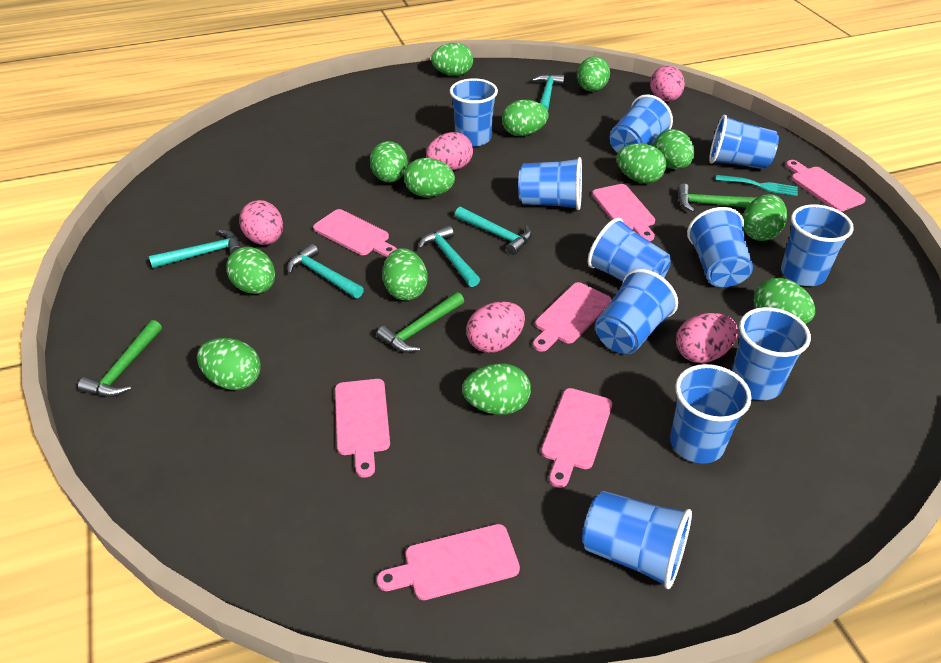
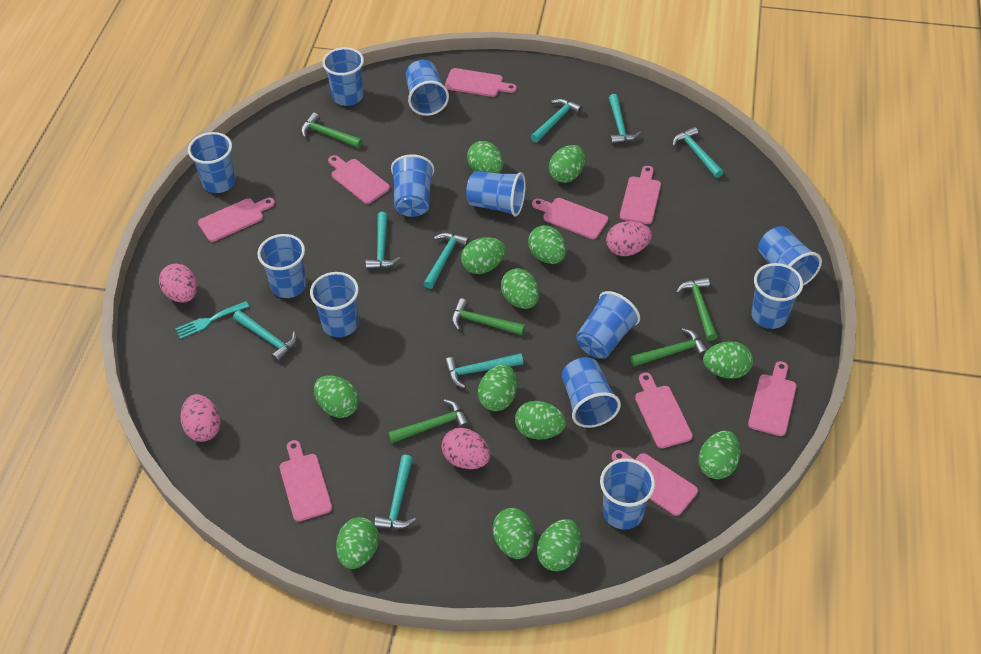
blue cup: [450,78,498,147] [518,157,582,210] [582,491,692,589] [587,218,671,281] [595,269,678,354] [610,94,673,153] [670,364,752,464] [687,207,753,287] [709,115,779,169] [732,307,811,400] [781,204,854,286] = 11 -> [188,132,236,193] [257,234,307,298] [310,272,359,337] [322,47,364,106] [391,154,434,217] [406,60,449,116] [466,171,526,217] [562,357,621,428] [576,291,640,359] [600,458,655,530] [751,263,803,329] [758,226,822,286] = 12
green hammer: [78,320,162,397] [377,292,464,353] [677,184,758,212] = 3 -> [301,112,363,148] [388,399,470,443] [452,298,525,335] [630,328,708,367] [676,277,718,341] = 5
pink cutting board: [313,209,397,257] [335,379,390,478] [377,524,520,600] [533,282,612,352] [541,388,612,488] [592,184,655,241] [786,160,866,212] = 7 -> [198,198,275,242] [280,440,332,522] [328,155,390,204] [445,68,517,97] [532,198,608,239] [612,450,698,516] [620,166,661,224] [635,373,693,448] [748,361,796,436] = 9
pink egg: [239,200,283,245] [426,132,473,170] [466,301,525,353] [650,65,685,102] [676,313,738,363] = 5 -> [159,263,197,303] [180,394,221,442] [442,428,490,469] [606,221,652,256] = 4
turquoise hammer: [149,229,242,268] [287,244,364,298] [418,225,480,287] [455,207,532,255] [532,74,565,110] = 5 -> [233,310,297,362] [365,212,401,270] [374,455,416,529] [423,232,469,289] [444,353,523,388] [531,98,583,143] [609,94,641,145] [672,127,723,178] = 8

